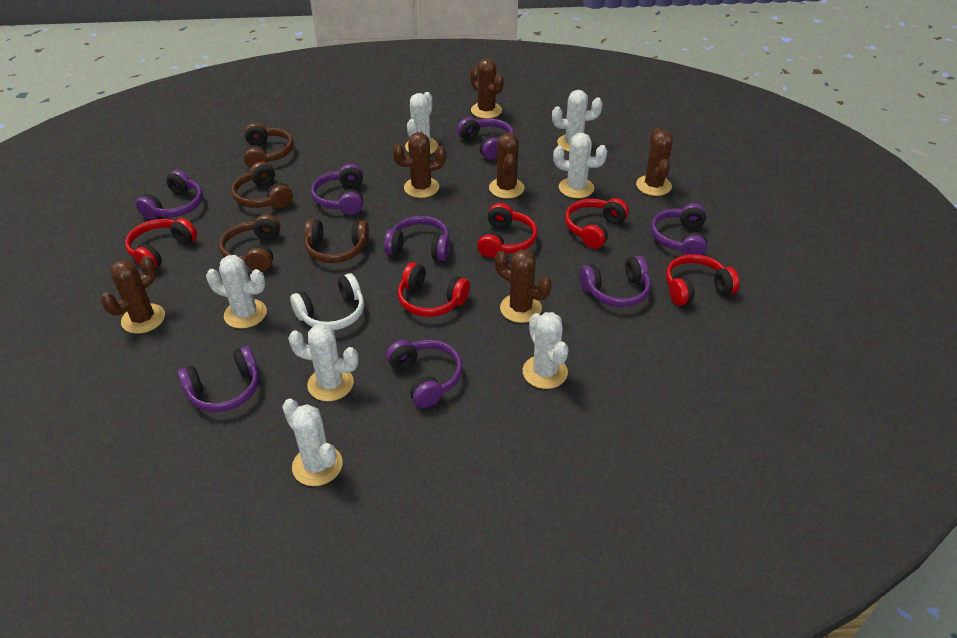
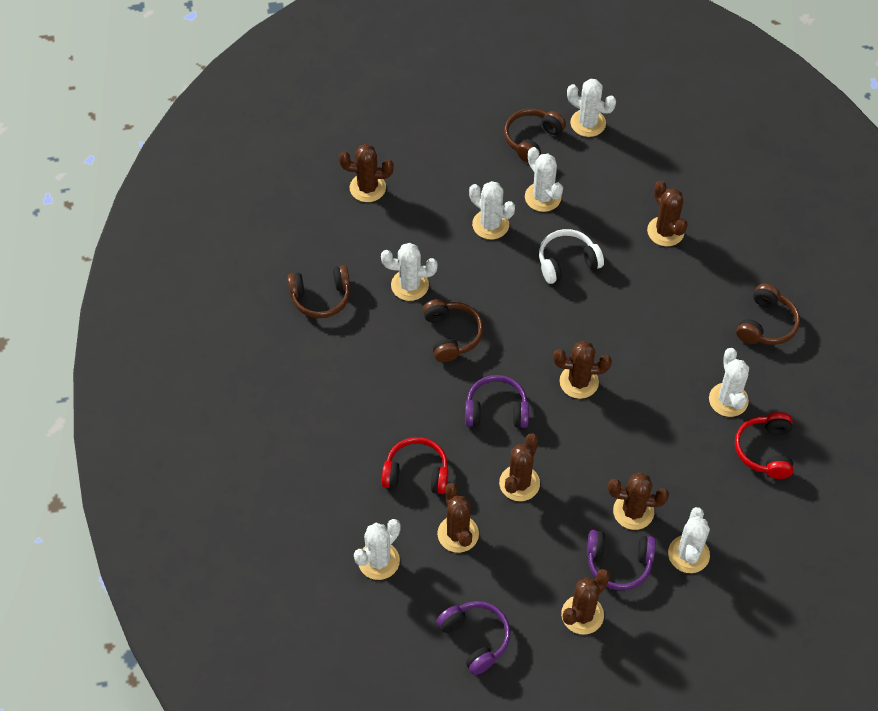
brown cactus: [101,256,165,334] [392,132,446,198] [470,58,504,119] [489,133,524,199] [495,249,552,323] [636,128,673,196] = 6 -> [339,144,394,202] [437,483,479,553] [499,433,540,501] [553,341,612,399] [561,569,610,635] [608,472,669,530] [647,181,688,246] = 7
purple headphones: [136,170,203,220] [177,346,259,412] [311,164,363,215] [384,216,450,261] [386,340,463,408] [457,117,514,160] [580,256,651,307] [651,203,708,255] = 8 -> [437,601,511,675] [465,375,529,428] [587,530,656,590] = 3
red headphones: [125,218,197,268] [398,262,470,317] [477,203,538,258] [565,198,629,249] [666,254,740,306] = 5 -> [382,437,449,494] [735,412,793,479] = 2

